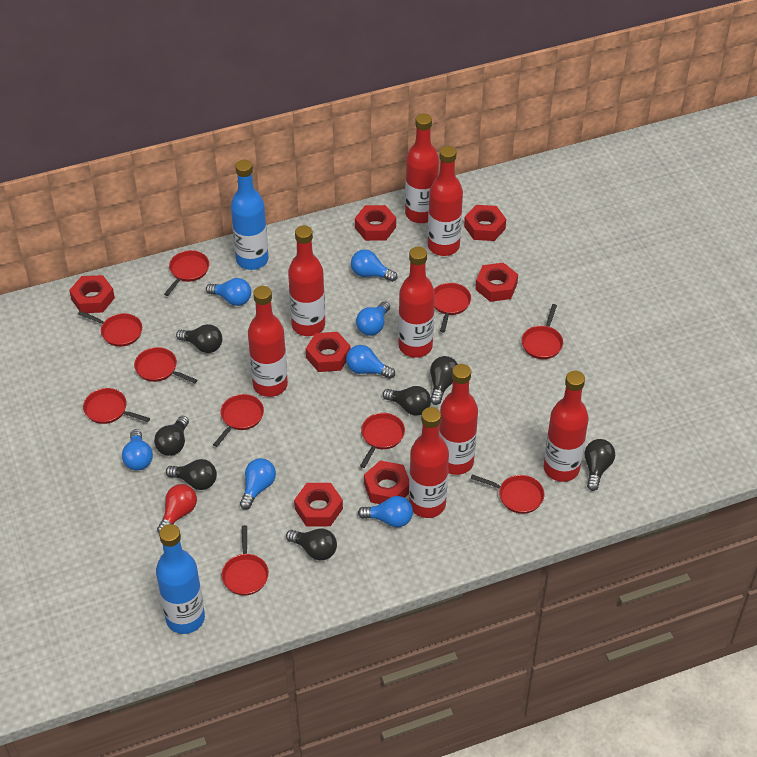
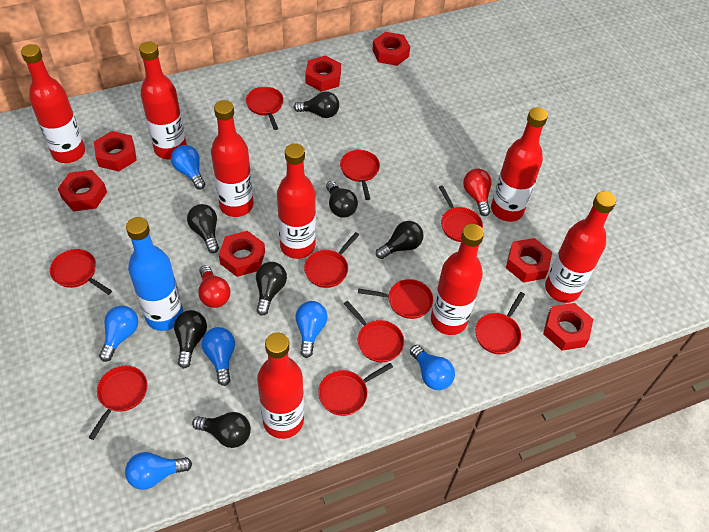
blue bottle: [156,524,205,634] [231,160,269,270] = 2 -> [126,217,184,331] = 1
blue light bulb: [122,429,153,471] [206,278,251,306] [240,458,276,510] [346,345,395,379] [351,249,397,282] [356,301,390,336] [358,496,413,527] = 7 -> [99,306,138,362] [125,452,192,490] [171,145,206,190] [202,327,235,386] [295,301,328,358] [410,345,455,390] = 6
red light bulb: [157,484,197,533] = 1 -> [198,265,230,308] [463,169,492,216] = 2

